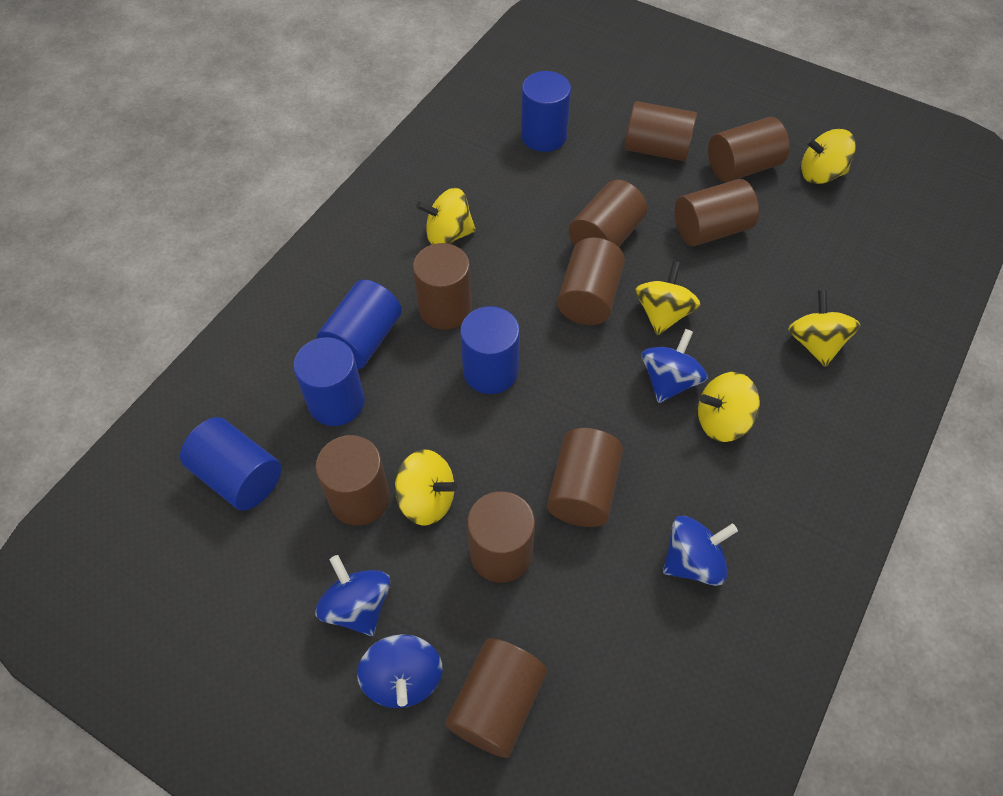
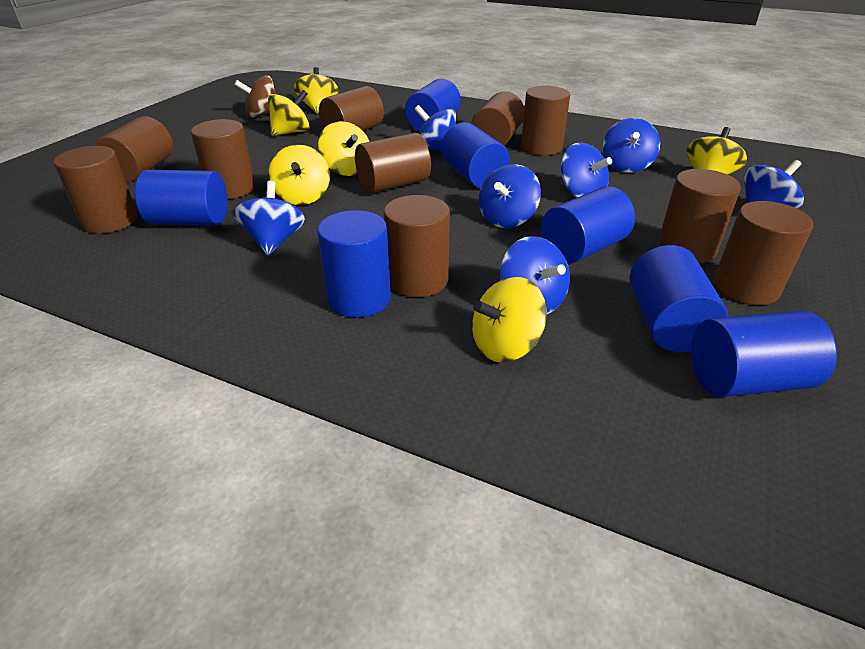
blue cylinder: [180,417,282,511] [293,337,365,426] [317,279,402,369] [460,306,520,394] [521,71,571,152] = 5 -> [135,170,227,226] [317,210,391,318] [405,79,461,131] [441,122,510,189] [541,186,635,263] [630,245,728,353] [691,311,837,397] = 7
blue spinning top: [315,555,390,636] [357,634,443,708] [642,329,708,403] [663,516,738,586] = 4 -> [233,181,305,255] [415,105,456,150] [479,164,541,228] [500,236,570,314] [561,142,612,198] [603,118,660,172] [744,160,804,209] = 7
brown spinning top: none = 0 -> [234,75,276,118] = 1

